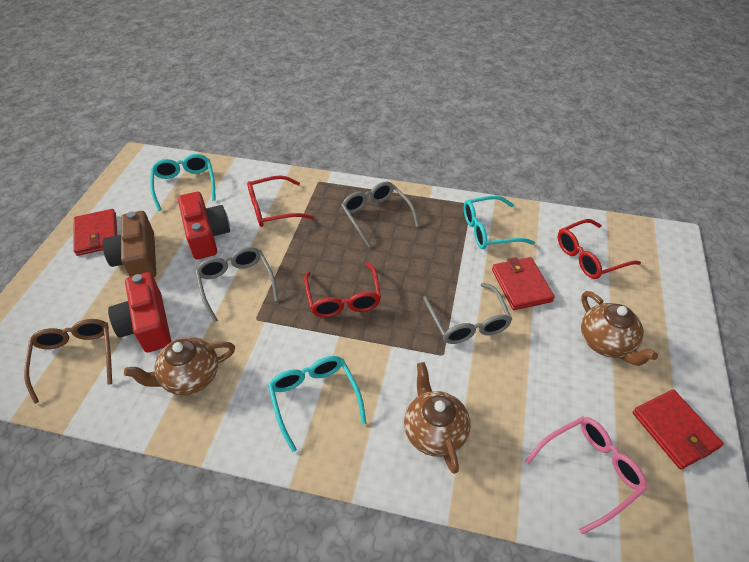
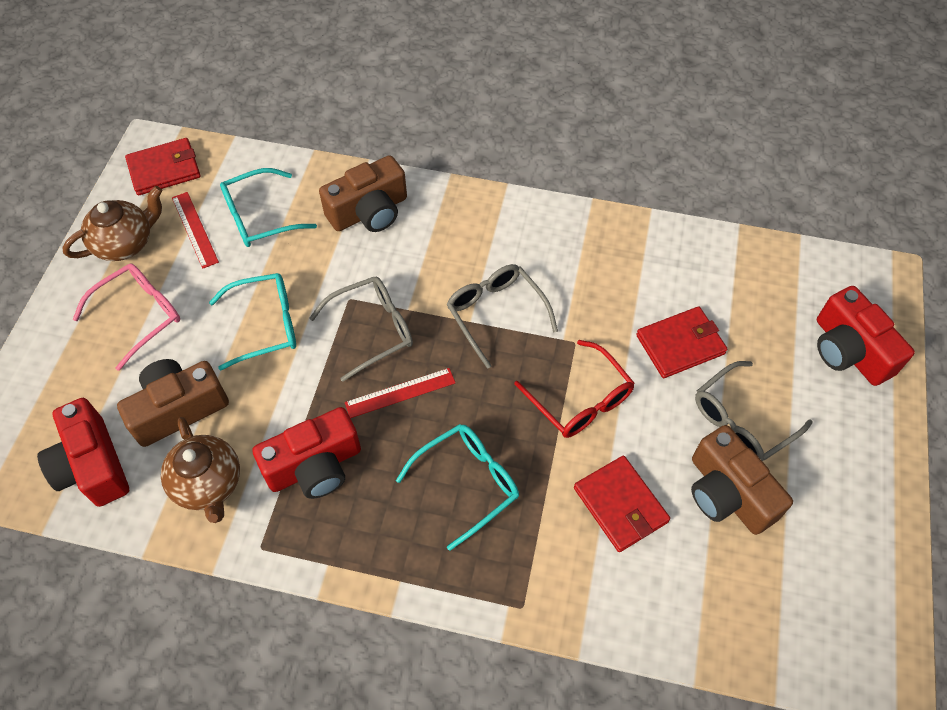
brown camera: [102,211,156,278] = 1 -> [117,359,229,447] [319,155,407,232] [691,425,793,535] = 3
brown glasses: [24,319,112,404] = 1 -> none = 0
brown teapot: [124,337,235,395] [404,362,470,474] [581,291,658,366] = 3 -> [62,186,162,261] [161,417,240,523] = 2
red camera: [108,272,171,353] [178,192,230,259] = 2 -> [37,398,129,507] [252,407,361,499] [817,286,915,386] = 3
red glasses: [247,175,314,227] [304,263,381,317] [558,219,641,279] = 3 -> [514,340,635,438] = 1
red ruler: none = 0 -> [172,192,219,269] [345,368,456,418] = 2

